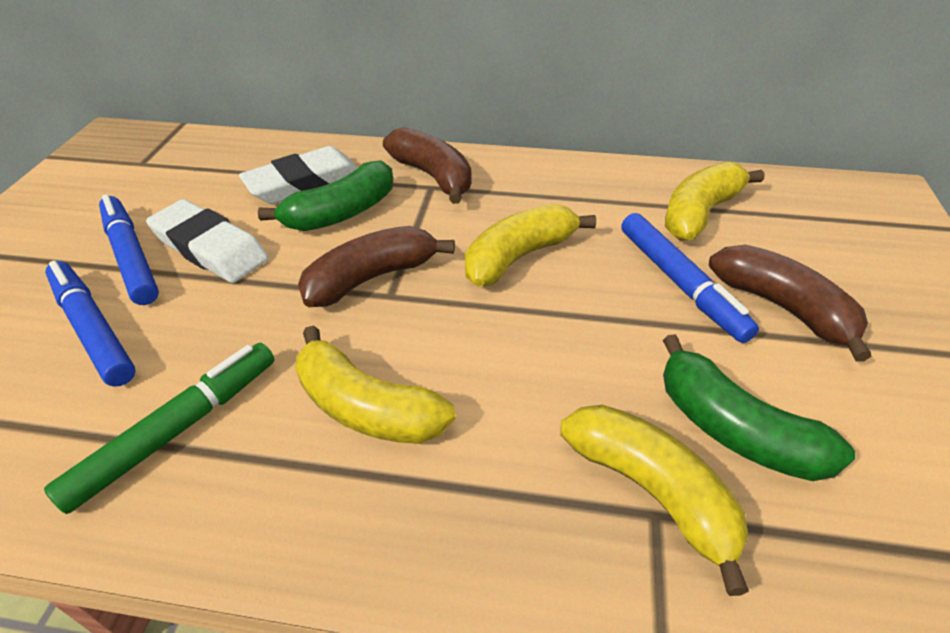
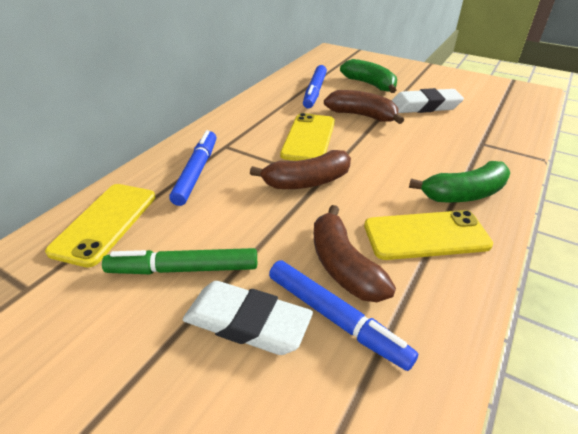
yellow banana: [295,325,455,444] [465,204,596,287] [560,405,749,596] [665,161,764,241] = 4 -> none = 0
yellow phone: none = 0 -> [45,184,155,268] [280,113,335,161] [364,210,493,260] = 3

